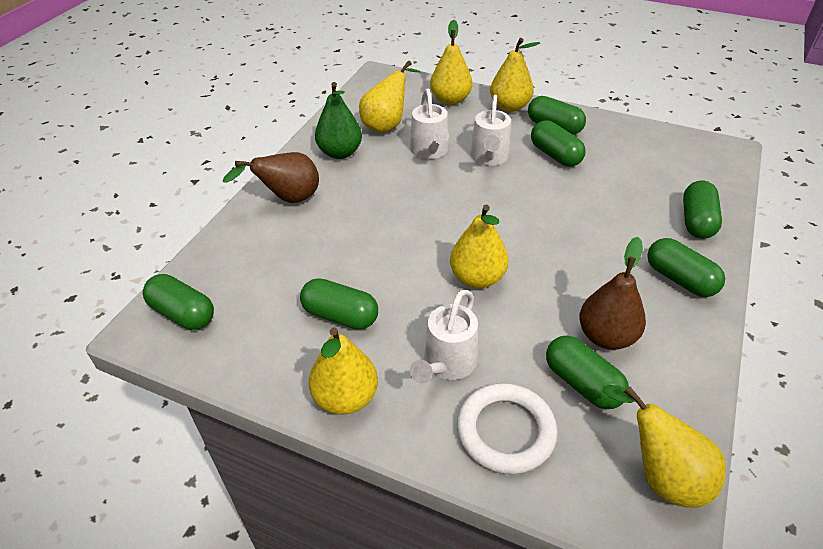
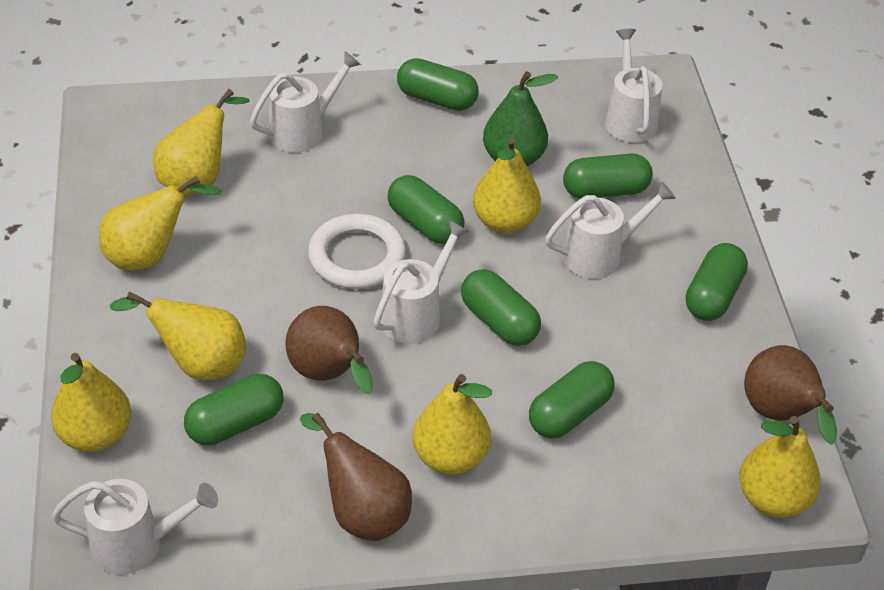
brown pear: [223,152,319,203] [579,237,646,350] = 2 -> [285,306,373,394] [300,413,412,541] [744,345,837,445] = 3
white watering can: [410,89,449,159] [410,289,478,383] [470,94,511,166] = 3 -> [52,479,218,574] [250,51,361,153] [374,220,470,344] [546,181,676,279] [605,29,662,143] = 5
yellow pear: [309,328,378,415] [359,61,421,133] [430,20,472,105] [450,204,509,288] [490,38,540,112] [603,385,726,508] = 6 -> [51,353,131,452] [99,176,222,271] [110,291,246,380] [153,89,250,196] [413,374,492,475] [473,137,541,233] [739,416,821,518] = 7

